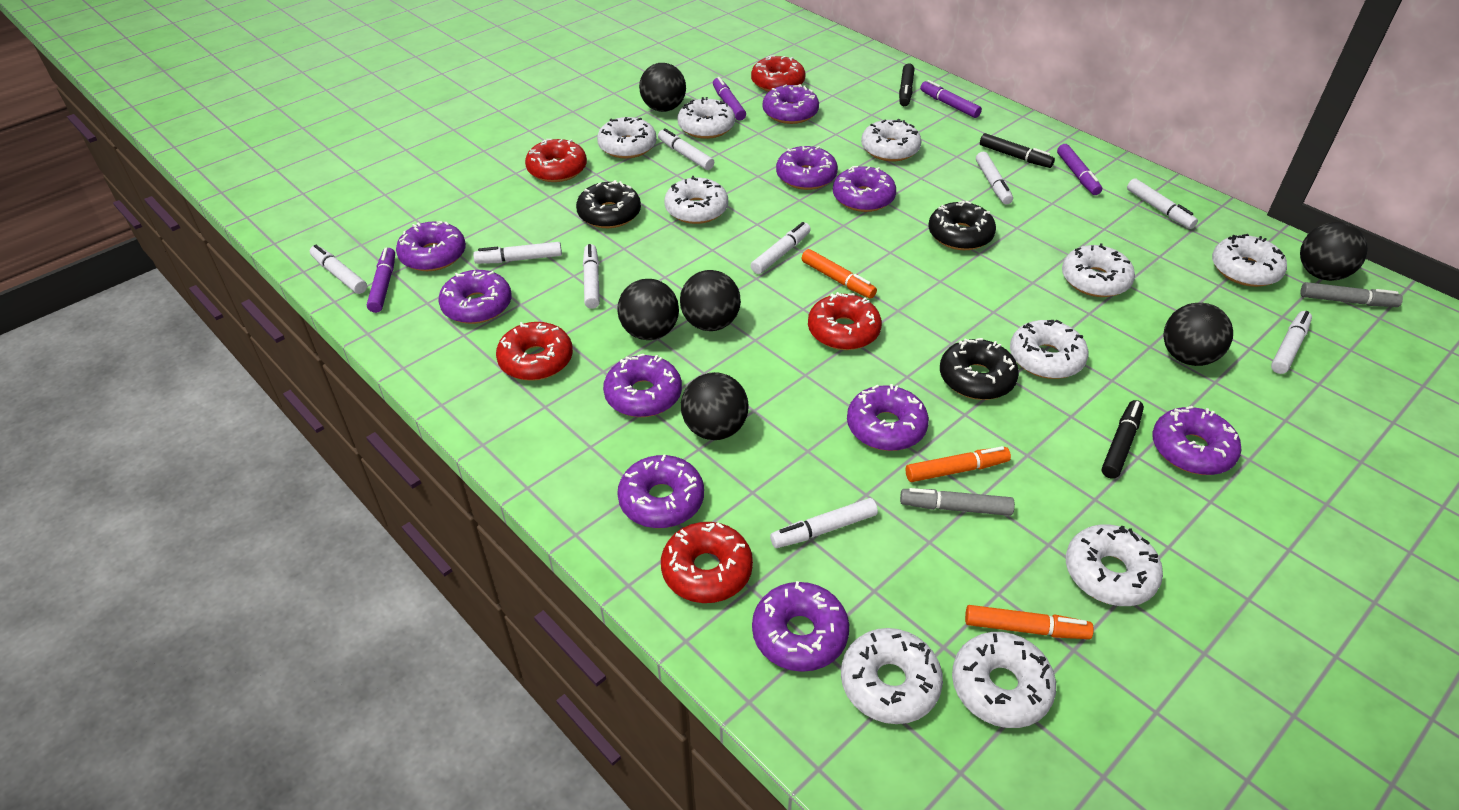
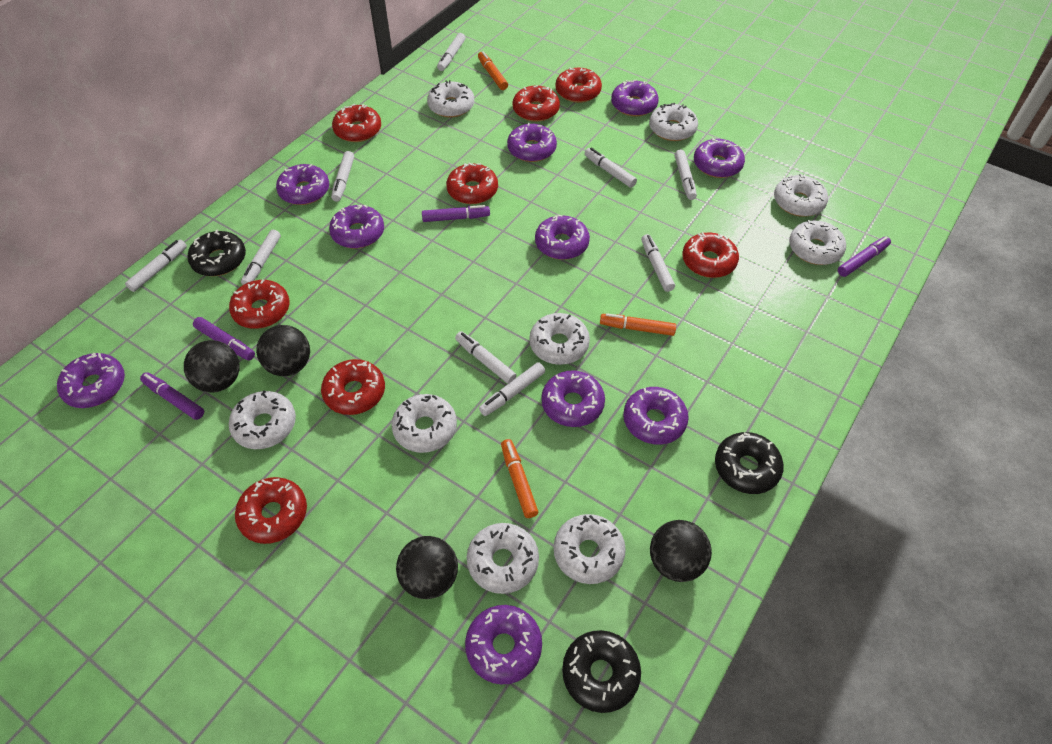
black ball: [617,279,679,340] [639,63,686,112] [680,270,741,331] [681,372,749,440] [1163,303,1233,366] [1300,222,1368,281] = 6 -> [184,340,240,393] [256,325,310,376] [396,536,458,599] [650,520,712,582] = 4
black marker: [899,63,914,106] [980,133,1055,168] [1102,400,1144,479] = 3 -> none = 0
grey marker: [900,488,1015,516] [1300,282,1403,307] = 2 -> none = 0
red donut: [496,322,573,381] [525,139,587,182] [661,522,753,603] [751,55,806,92] [808,292,882,350] = 5 -> [229,279,290,329] [235,477,307,544] [321,359,385,415] [332,104,381,142] [446,162,498,204] [512,85,560,122] [555,67,602,103] [682,232,739,278] = 8
white donut: [597,117,657,159] [664,176,728,224] [677,97,735,139] [841,628,943,724] [861,119,922,161] [952,632,1056,728] [1010,319,1088,379] [1062,243,1135,297] [1066,524,1163,606] [1212,234,1287,287] = 10 -> [229,390,296,449] [391,394,457,453] [427,80,474,118] [467,523,539,594] [529,313,590,365] [554,514,626,584] [649,103,698,141] [774,174,828,217] [789,220,846,265] = 9

